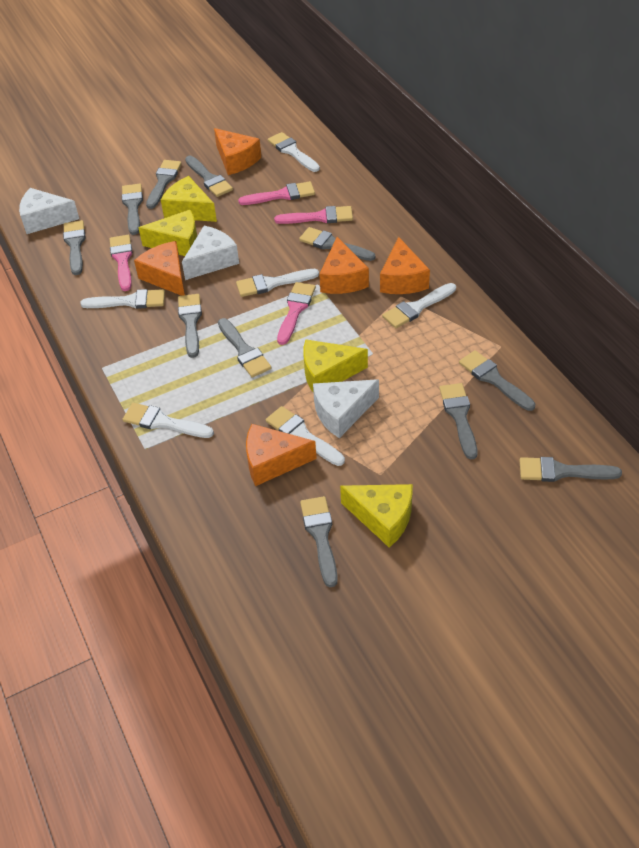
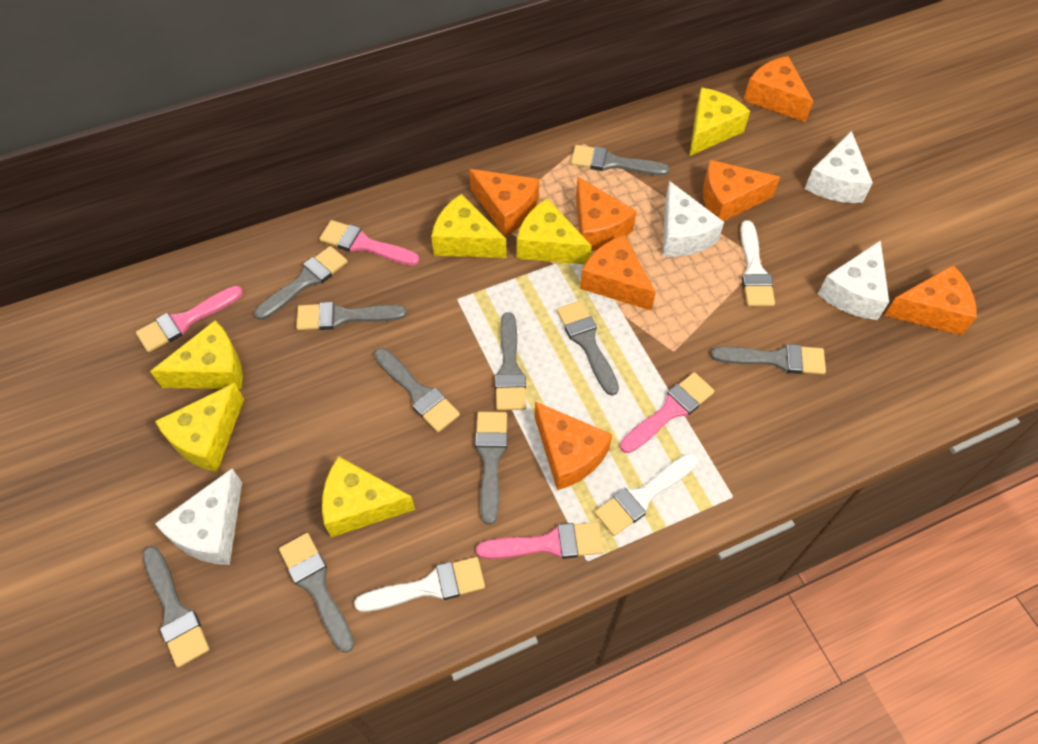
grey brush: [63,220,86,275] [122,184,143,235] [146,160,182,209] [178,294,202,358] [185,156,233,197] [218,318,272,378] [299,227,375,261] [300,496,338,587] [439,383,477,459] [459,350,535,411] [520,457,622,482] = 11 -> [143,546,210,667] [254,246,348,320] [279,533,354,653] [296,302,407,330] [374,348,460,432] [475,412,507,525] [495,312,526,410] [557,300,619,396] [571,145,670,176] [711,344,826,374] = 10
orange cheese: [134,241,185,296] [214,128,261,175] [246,424,317,486] [319,237,369,294] [380,237,430,294] = 5 -> [469,169,539,236] [535,402,613,490] [576,177,637,251] [580,235,656,311] [703,160,780,221] [744,56,813,122] [885,265,977,335] = 7
white brush: [80,289,165,309] [123,403,214,438] [236,269,319,297] [266,406,345,466] [268,132,320,172] [382,283,456,328] = 6 -> [354,557,485,612] [594,453,698,536] [740,220,775,306] = 3
white cheese: [19,188,79,234] [182,226,239,280] [313,379,379,438] = 3 -> [155,469,242,565] [663,181,724,257] [804,131,873,203] [818,240,889,320] = 4
yellow cheese: [138,210,197,256] [161,176,217,222] [303,339,368,393] [340,484,413,548] = 4 -> [150,320,243,389] [155,383,244,472] [322,456,415,537] [431,194,507,258] [517,198,592,264] [690,88,750,156] = 6

